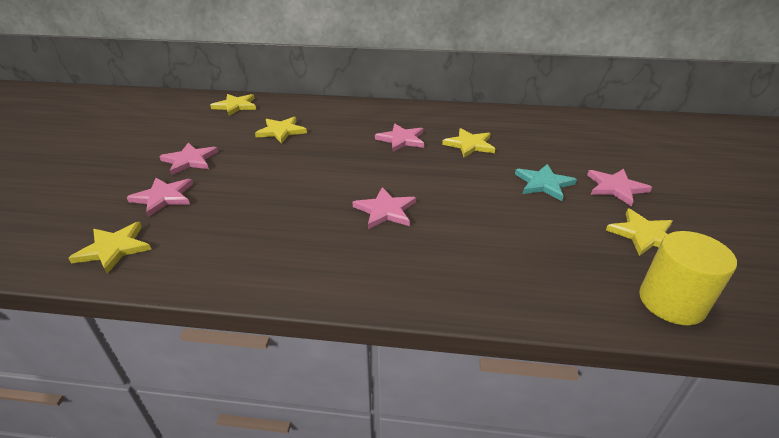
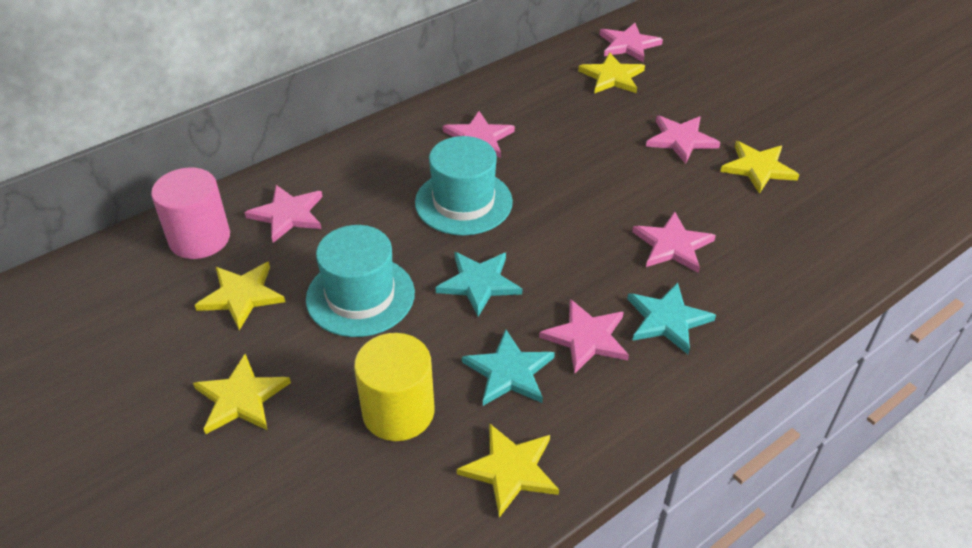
pink cylinder: none = 0 -> [151,167,230,259] = 1
pink star: [127,178,193,217] [159,143,218,175] [353,187,416,229] [375,124,424,152] [587,169,652,207] = 5 -> [244,185,323,243] [443,111,515,158] [539,299,629,374] [600,23,663,63] [632,212,716,273] [646,116,720,164] = 6
turquoise hat: none = 0 -> [306,225,415,337] [415,136,513,235] = 2
turquoise star: [515,164,577,201] = 1 -> [435,252,522,317] [462,330,555,406] [627,282,716,354] = 3

